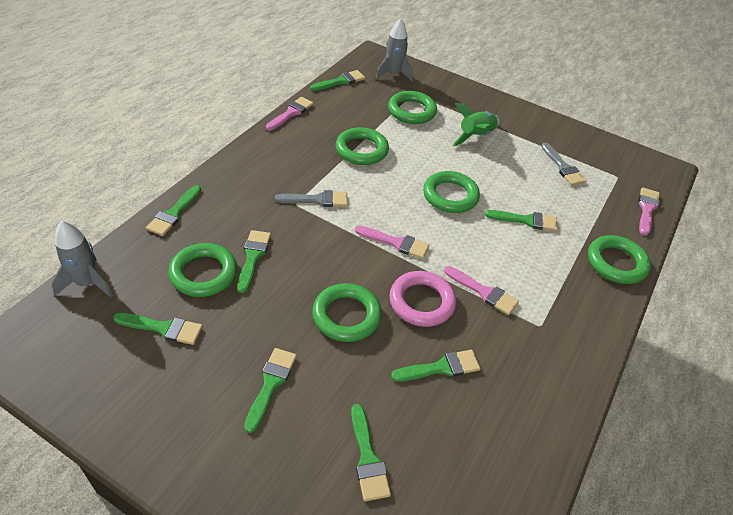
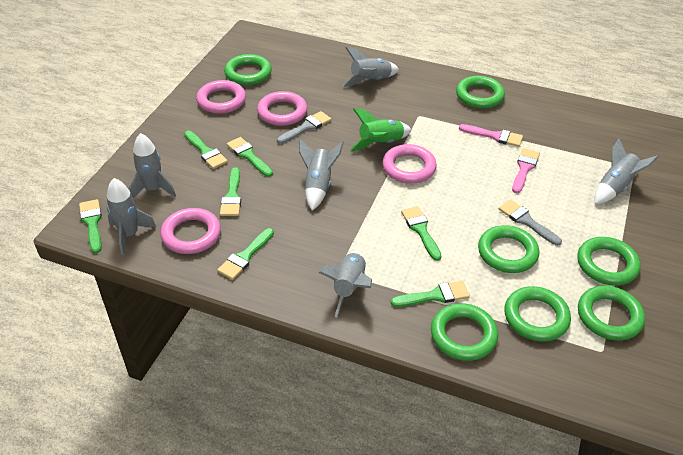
green brush: [113,313,203,345] [146,185,201,236] [237,230,271,293] [244,348,297,433] [310,70,365,91] [351,404,391,502] [391,350,481,382] [485,210,558,231] = 8 -> [79,199,102,253] [184,131,228,169] [217,228,274,280] [220,167,241,216] [227,137,273,177] [391,281,470,307] [401,206,442,261] = 7
green ring: [168,243,237,297] [312,283,382,342] [336,127,389,165] [388,91,437,124] [423,171,480,213] [588,235,651,284] = 6 -> [224,54,272,85] [431,303,498,361] [456,76,505,109] [478,225,539,273] [504,286,571,342] [577,237,641,286] [578,286,645,341] = 7
grey rocket: [51,221,112,297] [376,18,413,81] = 2 -> [107,178,156,255] [129,133,176,198] [299,139,344,210] [319,251,372,317] [342,47,399,87] [594,138,659,204] = 6
pink brush: [266,97,314,131] [355,226,429,259] [444,266,519,315] [638,187,660,236] = 4 -> [459,124,523,147] [512,148,540,193] = 2
pink ring: [389,271,456,327] = 1 -> [160,208,221,254] [196,80,246,114] [257,91,307,126] [382,144,437,184] = 4

